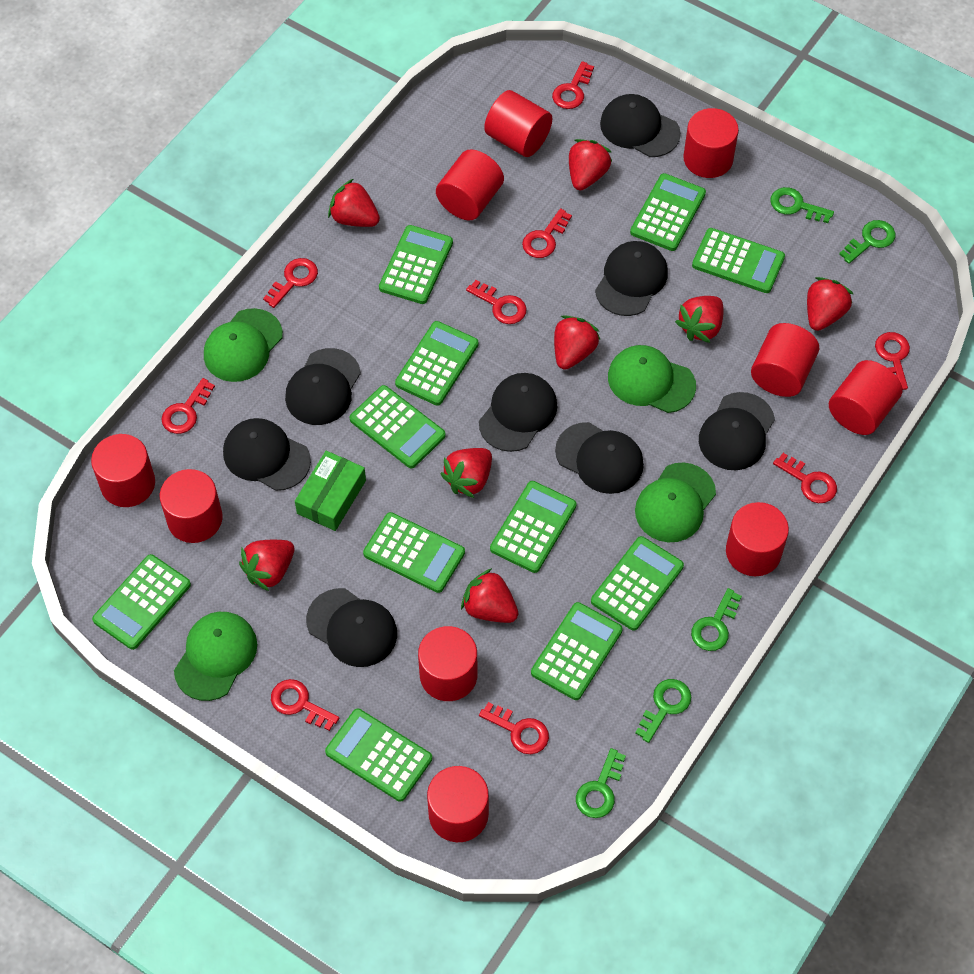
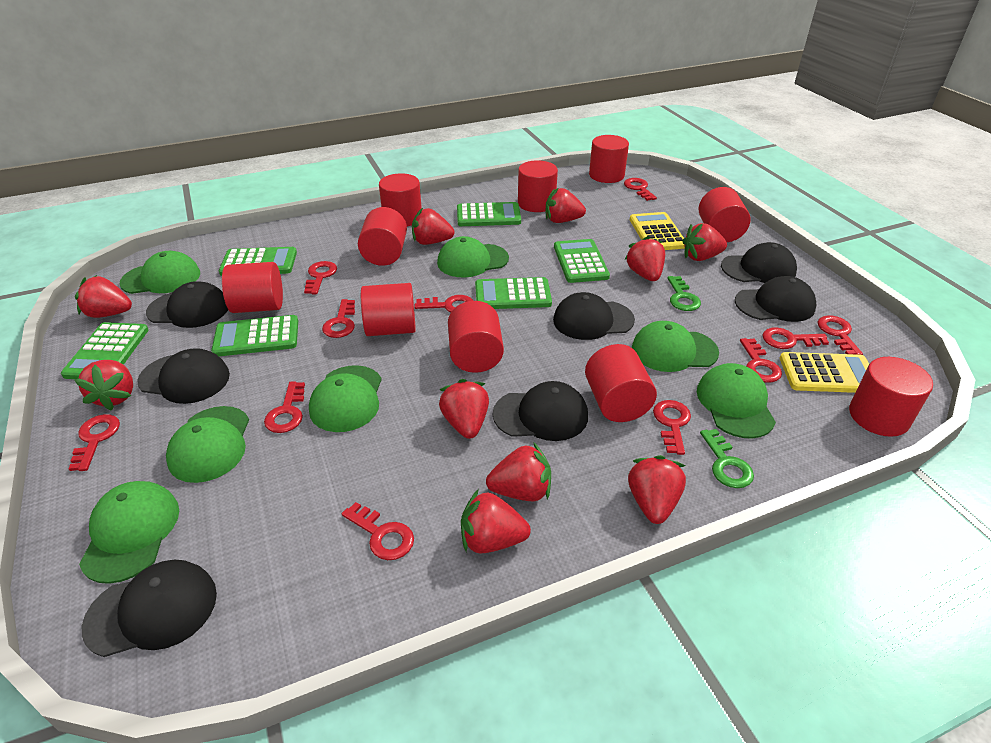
black cap: [223,418,311,491] [285,348,361,425] [306,588,397,667] [479,373,558,452] [555,422,644,494] [595,241,668,316] [600,94,681,157] [699,392,775,470] = 8 -> [82,560,217,657] [137,348,230,404] [146,281,228,328] [493,381,588,441] [553,292,635,340] [721,242,797,283] [735,276,816,322] = 7
green box: [295,451,366,531] = 1 -> none = 0
green calculator: [92,554,191,650] [325,709,432,802] [350,385,446,468] [363,512,465,593] [379,225,453,304] [395,321,478,406] [490,481,576,573] [531,602,623,700] [591,536,684,631] [630,173,706,251] [692,228,785,293] = 11 -> [61,322,148,379] [211,315,298,356] [219,247,297,276] [457,202,521,226] [475,277,552,309] [554,239,610,283] = 6
green cap: [174,612,257,701] [204,308,283,382] [608,345,696,413] [635,462,716,542] = 4 -> [79,481,179,584] [120,251,200,294] [166,406,249,483] [309,365,382,432] [437,236,509,278] [632,321,719,372] [697,363,776,439] = 7
green key: [576,748,626,818] [635,679,691,743] [691,588,742,651] [770,187,834,223] [839,220,896,264] = 5 -> [667,276,701,311] [700,429,754,488] = 2
red key: [161,378,215,434] [263,258,318,308] [271,679,339,731] [466,280,526,324] [479,702,549,754] [522,208,572,258] [552,61,594,109] [773,453,837,503] [875,332,910,390] = 9 -> [68,414,120,471] [264,381,305,433] [304,261,337,294] [322,299,355,338] [342,502,414,560] [415,295,474,312] [624,178,657,201] [653,400,691,455] [740,338,782,383] [763,327,829,349] [818,316,863,355] = 11
red strawberry: [239,540,294,591] [328,179,380,227] [440,448,492,498] [461,568,518,623] [554,315,601,370] [569,139,612,190] [675,296,724,343] [807,277,853,331] = 8 -> [75,275,132,318] [75,360,133,411] [412,208,454,245] [439,379,489,439] [461,489,531,553] [486,442,551,501] [545,188,586,223] [625,236,665,281] [628,455,686,524] [683,223,727,261] = 10
yellow calculator: none = 0 -> [630,212,685,250] [780,352,869,393] = 2

